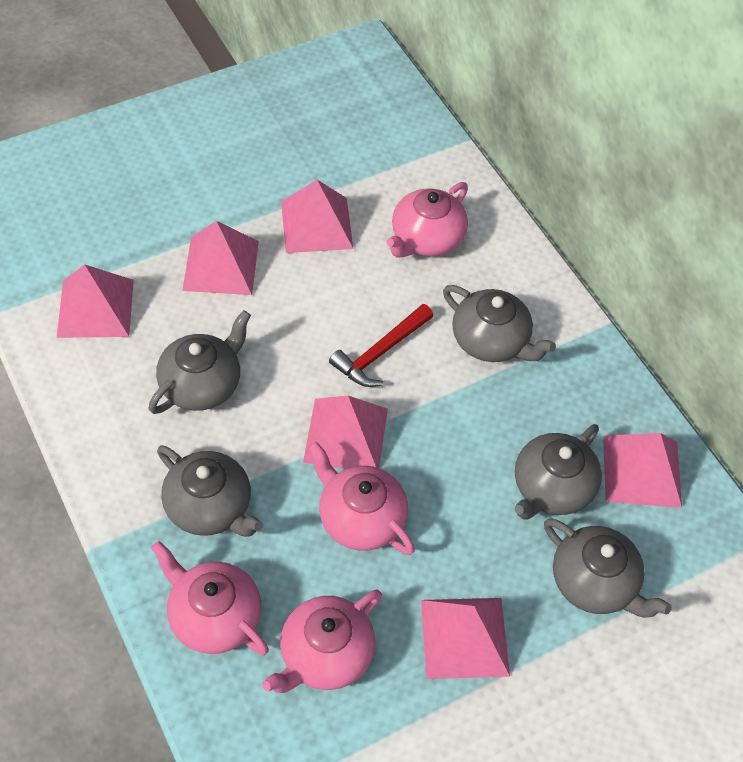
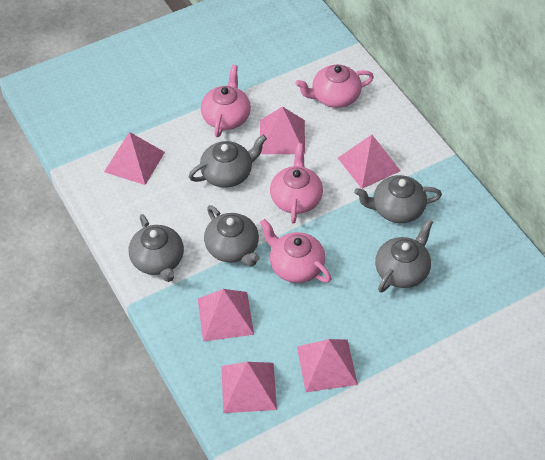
red hammer: [329,304,433,387] = 1 -> none = 0

